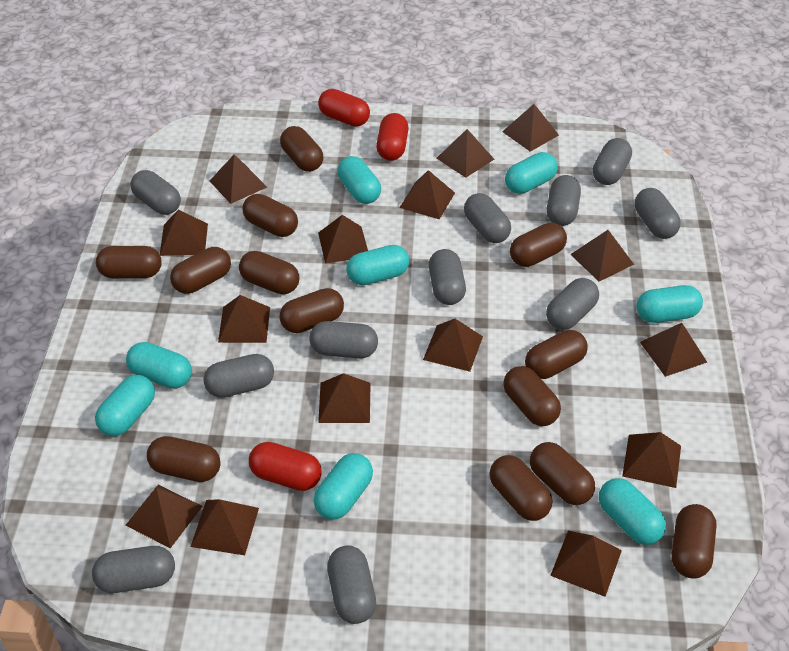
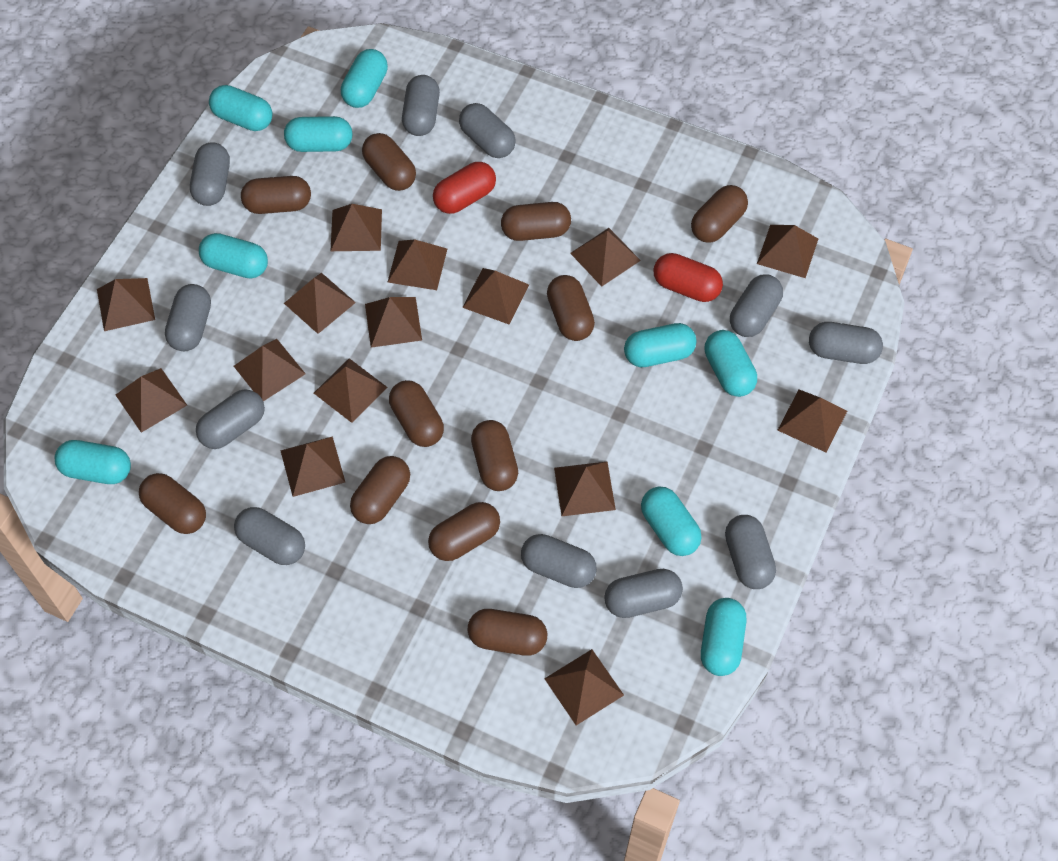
brown capsule: [96,246,162,278] [147,436,221,482] [170,247,231,294] [239,251,300,294] [242,194,298,237] [279,288,344,333] [280,126,323,172] [490,455,552,521] [503,366,561,426] [510,223,567,267] [525,330,588,379] [530,442,595,505] [672,504,717,579] = 13 -> [139,473,206,534] [241,176,311,214] [350,456,410,524] [362,133,416,191] [389,380,444,447] [428,502,500,561] [468,609,547,656] [471,420,518,491] [501,202,571,241] [547,275,595,341] [691,185,748,243] = 11
red capsule: [249,442,322,491] [318,89,370,127] [376,113,409,161] = 3 -> [433,162,496,214] [653,253,723,302] = 2
turquoise capsule: [95,375,155,436] [126,342,192,389] [314,453,373,520] [337,156,381,204] [346,245,409,285] [505,152,558,194] [599,478,666,545] [636,285,703,323] = 8 -> [54,440,131,484] [199,233,268,279] [209,85,272,131] [284,116,353,152] [341,49,388,108] [624,323,697,367] [641,487,701,556] [701,598,747,676] [704,330,757,397] = 9

